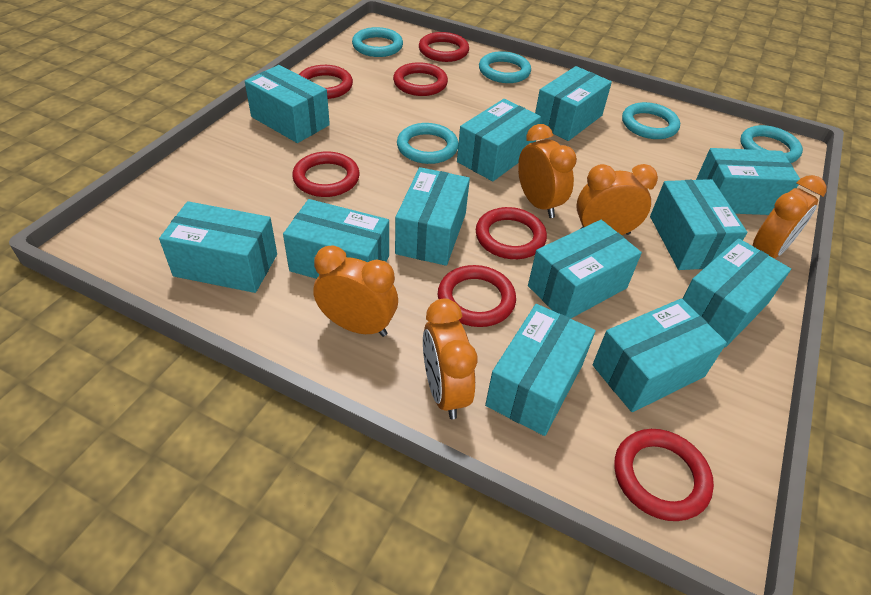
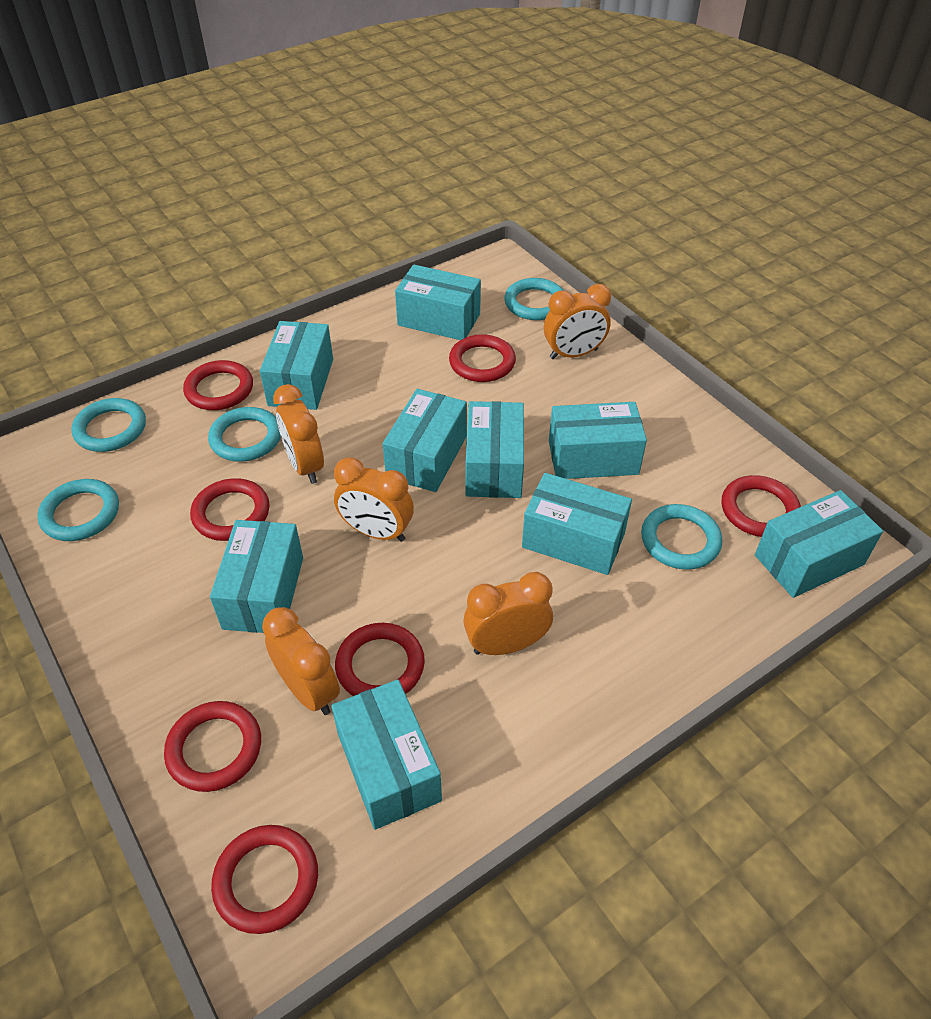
turquoise box: [159,201,277,293] [245,65,330,143] [283,199,389,279] [395,167,470,266] [457,99,541,181] [485,304,596,436] [528,220,642,319] [535,66,612,141] [593,298,727,412] [650,179,747,270] [682,238,791,348] [696,148,800,215] = 12 -> [210,520,303,633] [260,321,333,410] [331,679,442,830] [383,389,467,492] [395,265,481,340] [466,401,524,498] [522,473,632,575] [549,402,647,479] [755,490,883,598] = 9

